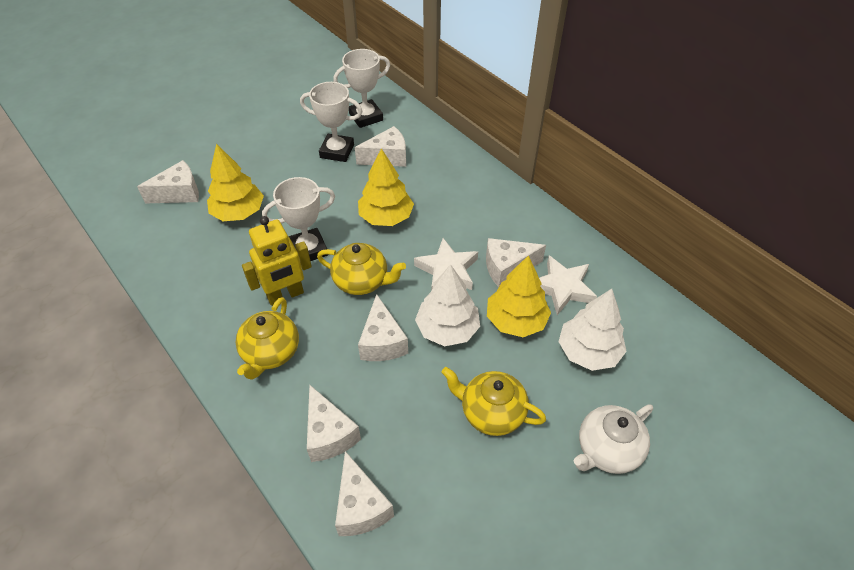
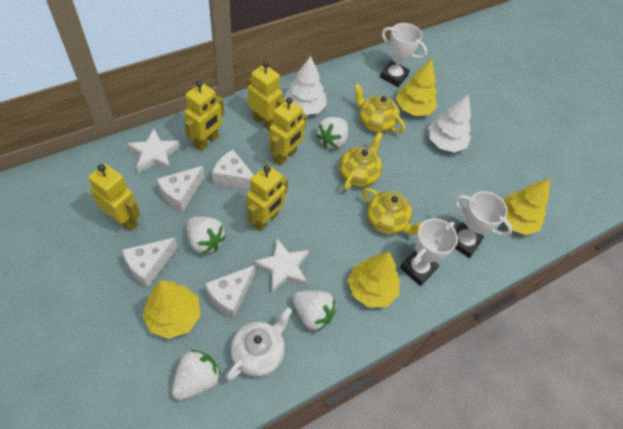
white cheese: [137,160,199,204] [307,385,361,462] [335,451,394,536] [355,126,406,167] [358,294,408,361] [486,238,546,287] = 6 -> [122,237,178,288] [157,166,205,213] [205,265,255,319] [212,150,254,191] = 4
white strawberry: none = 0 -> [172,350,221,400] [186,217,226,254] [292,290,336,332] [316,117,348,149] = 4
yellow robot: [242,216,312,306] = 1 -> [88,164,141,231] [184,80,224,151] [247,165,288,231] [248,61,286,130] [269,97,307,166] = 5
yellow tree: [207,144,264,221] [358,148,414,226] [487,255,551,337] = 3 -> [142,280,201,339] [348,252,400,308] [396,59,437,116] [502,178,550,235] = 4

